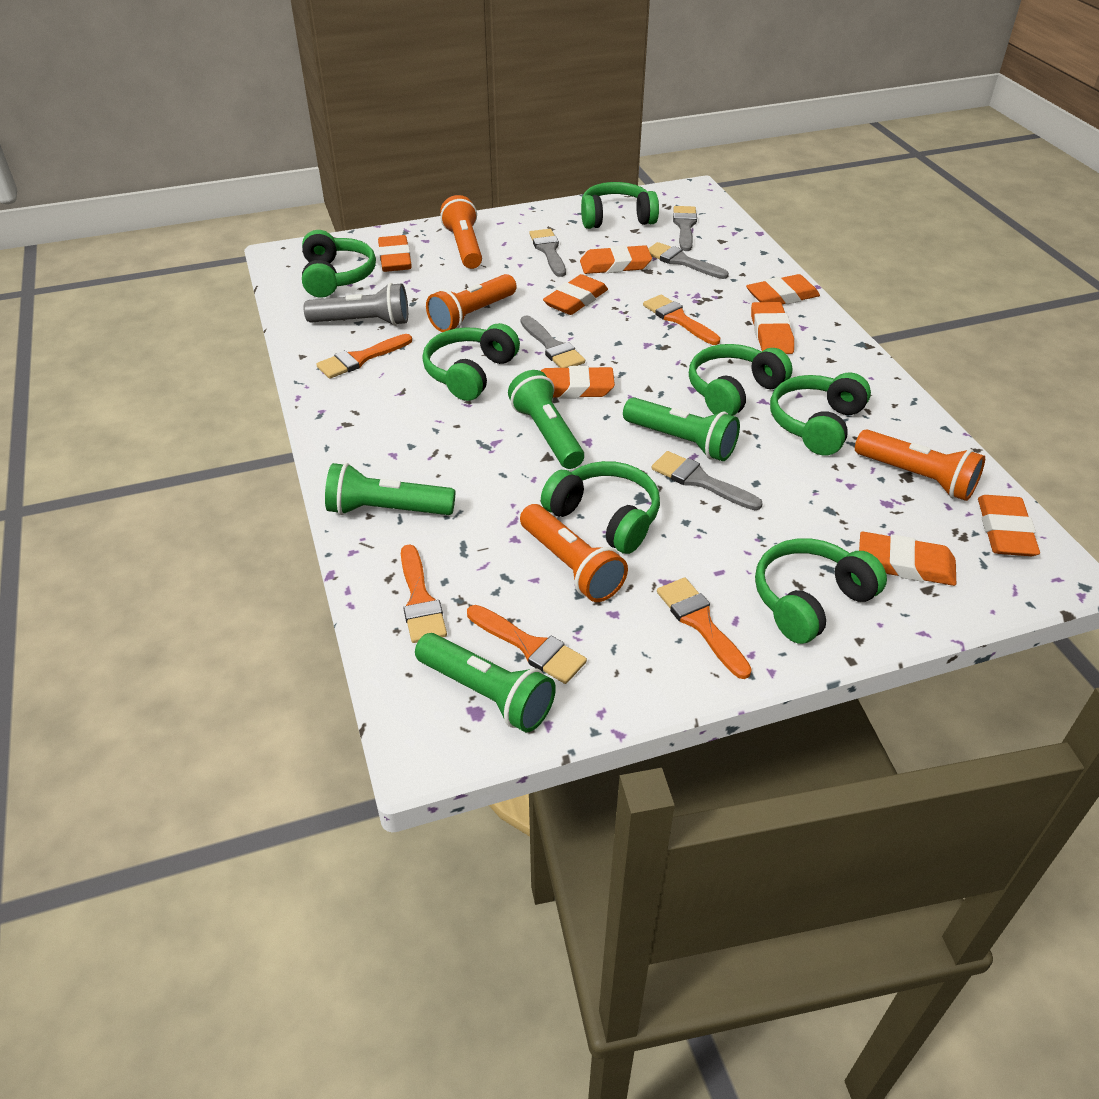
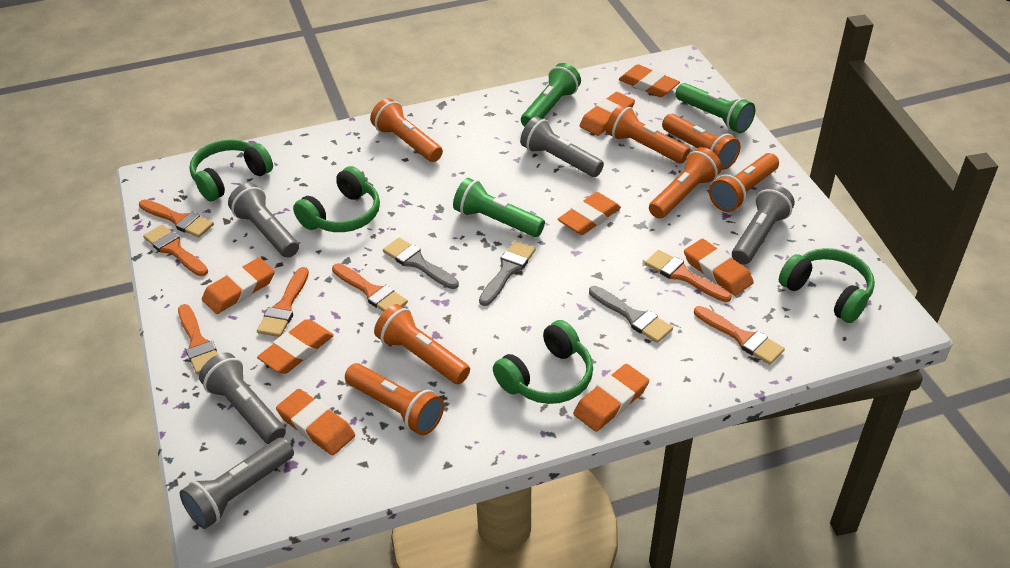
green flashlight: [325,463,455,515] [415,633,556,732] [508,370,584,469] [623,397,740,461] = 4 -> [453,178,545,237] [521,63,581,127] [675,83,755,133] = 3
green headphones: [302,230,376,298] [422,323,520,401] [541,461,660,554] [581,182,659,229] [689,344,793,416] [755,538,887,644] [770,372,871,455] = 7 -> [189,140,273,201] [293,166,380,232] [493,320,593,404] [779,248,875,323] = 4
grey brush: [521,315,585,368] [529,229,566,277] [648,242,729,279] [652,451,763,510] [673,206,697,251] = 5 -> [383,238,459,289] [479,241,536,306] [589,286,673,343] = 3
grey flashlight: [303,283,408,326] = 1 -> [180,437,294,529] [199,352,286,444] [228,183,299,258] [520,117,604,177] [732,184,795,265] = 5
orange brush: [316,334,412,379] [401,544,447,643] [467,605,587,684] [643,295,720,345] [657,577,752,679] = 5 -> [139,199,214,238] [143,224,208,276] [178,304,218,375] [257,267,309,337] [332,263,408,312] [645,250,732,302] [694,306,785,365] = 7
orange flashlight: [426,274,517,332] [440,195,482,269] [520,504,628,602] [855,430,985,501] = 4 -> [345,363,444,436] [370,98,443,162] [374,304,470,384] [606,104,690,164] [649,147,722,219] [662,114,741,170] [709,153,779,212] = 7

